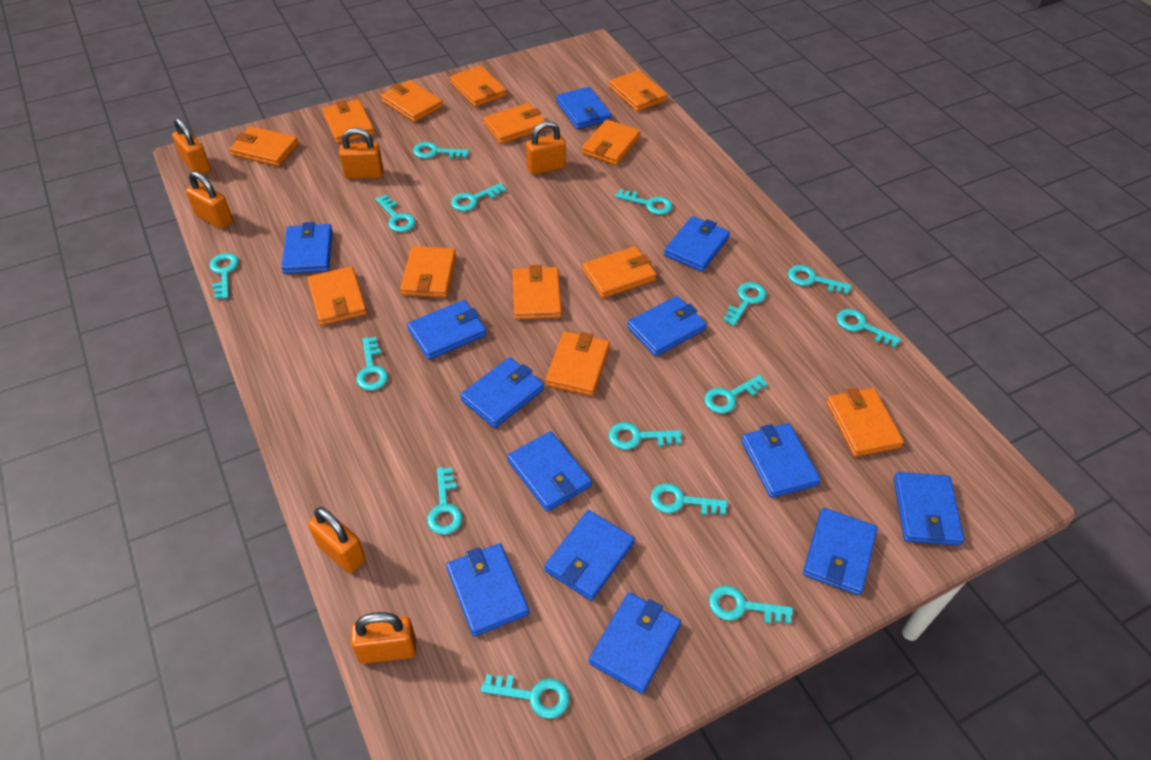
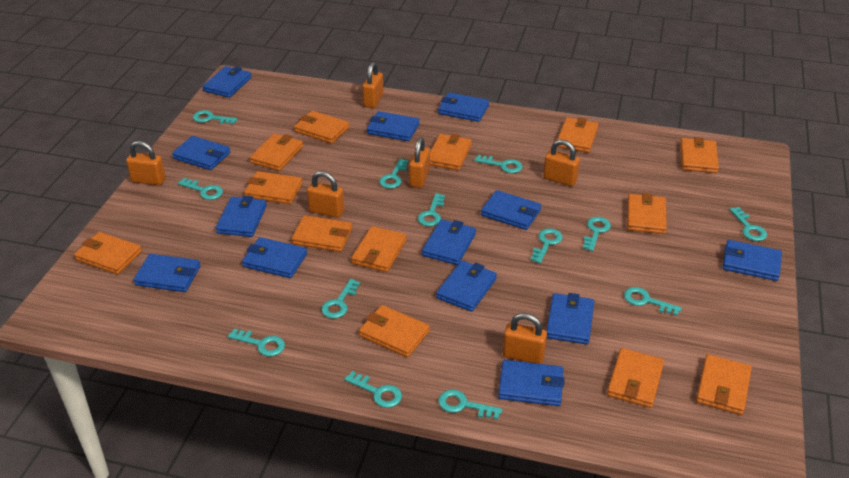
turquoise key: [210,253,239,299] [356,337,388,391] [375,195,416,232] [413,142,469,159] [427,467,463,535] [451,183,506,211] [481,674,569,719] [608,422,682,450] [615,189,673,215] [650,483,728,515] [704,375,768,414] [709,585,793,624] [723,282,766,326] [788,265,852,295] [836,309,901,348] = 15 -> [178,178,223,200] [193,110,238,124] [228,328,285,356] [321,279,360,319] [344,371,402,408] [379,159,409,189] [418,193,445,226] [438,390,502,420] [474,155,522,173] [531,228,563,263] [583,217,611,251] [624,287,682,316] [729,207,767,241] = 13

